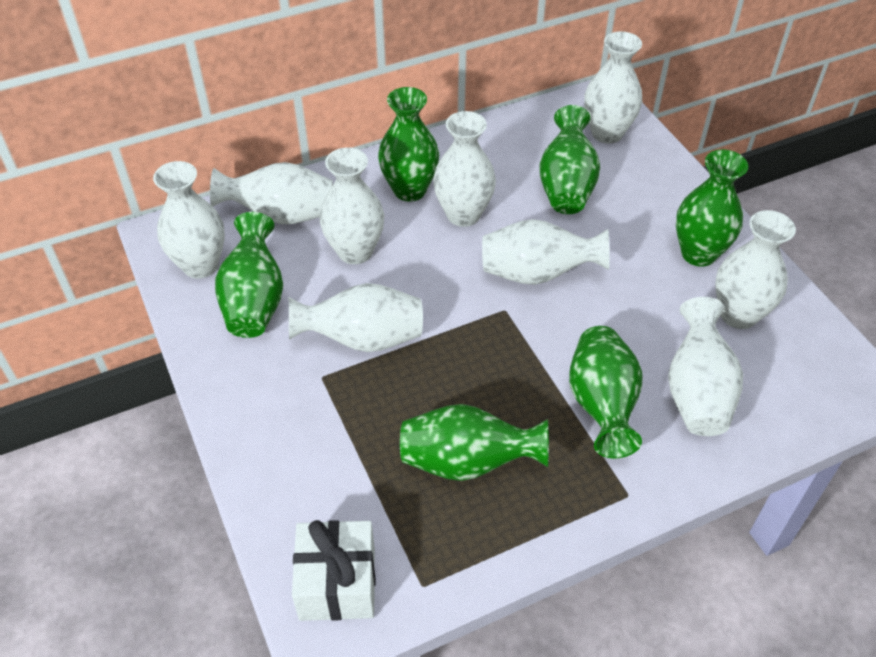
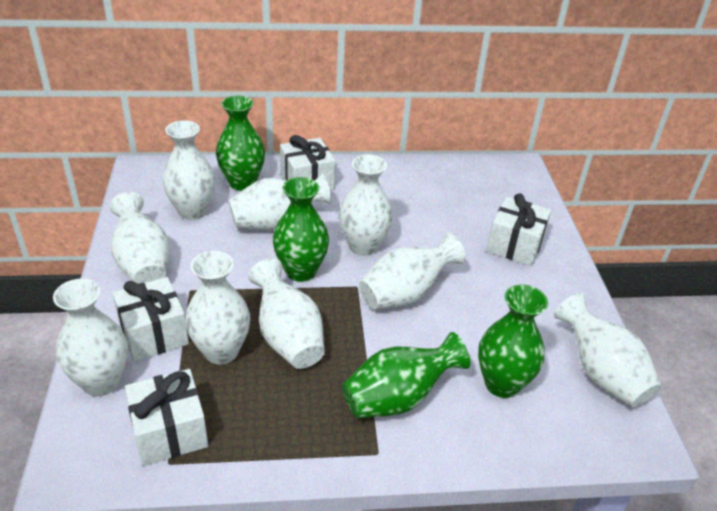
green vase: [215,212,283,338] [378,87,439,202] [400,404,549,481] [539,105,600,214] [569,326,643,458] [676,150,748,267] = 6 -> [216,95,265,191] [273,177,329,282] [342,332,470,418] [478,284,548,398] = 4
white gift: [292,520,375,621] = 1 -> [113,277,189,361] [125,369,208,466] [280,135,336,190] [487,193,551,266] = 4

